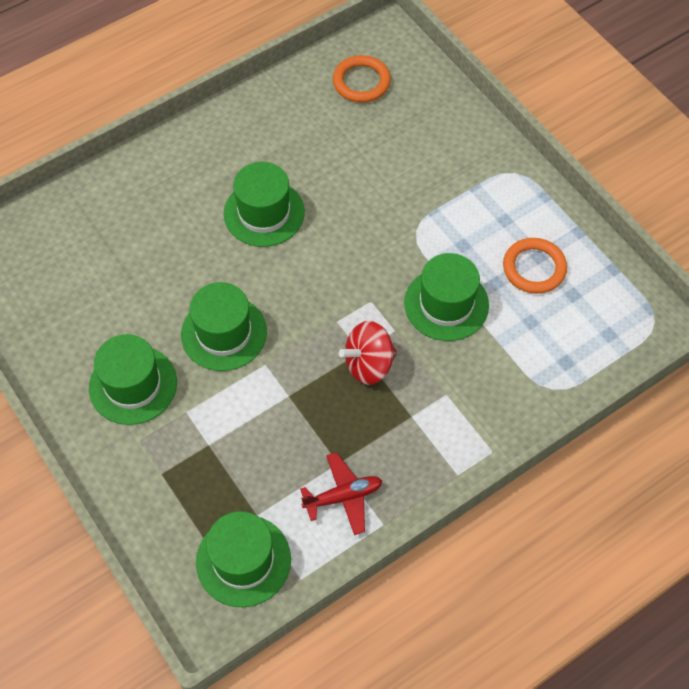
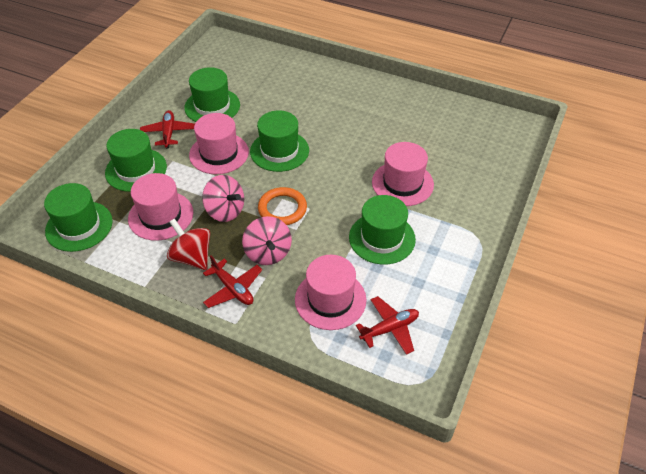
orange ring: [333,55,391,103] [503,238,567,294] = 2 -> [258,187,307,225] = 1
pink hat: none = 0 -> [128,173,193,241] [189,113,249,174] [295,255,367,330] [372,142,434,206] = 4
pink spinning top: none = 0 -> [202,175,244,222] [242,216,292,265] = 2
red plane: [300,452,382,535] = 1 -> [140,110,195,148] [203,255,262,308] [356,296,419,355] = 3

